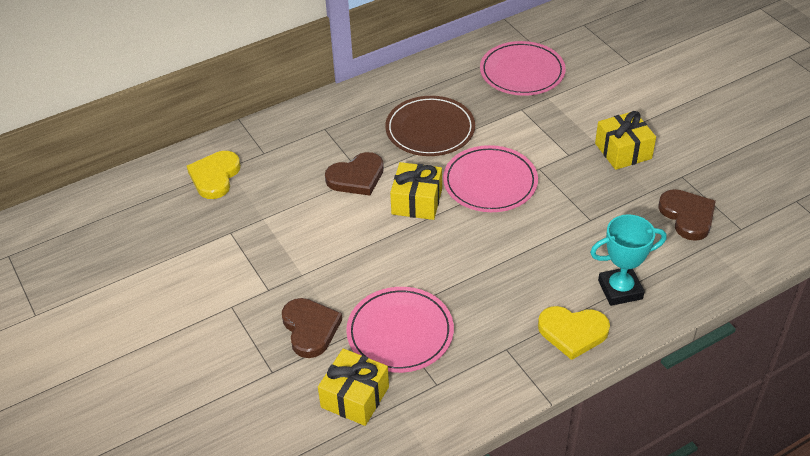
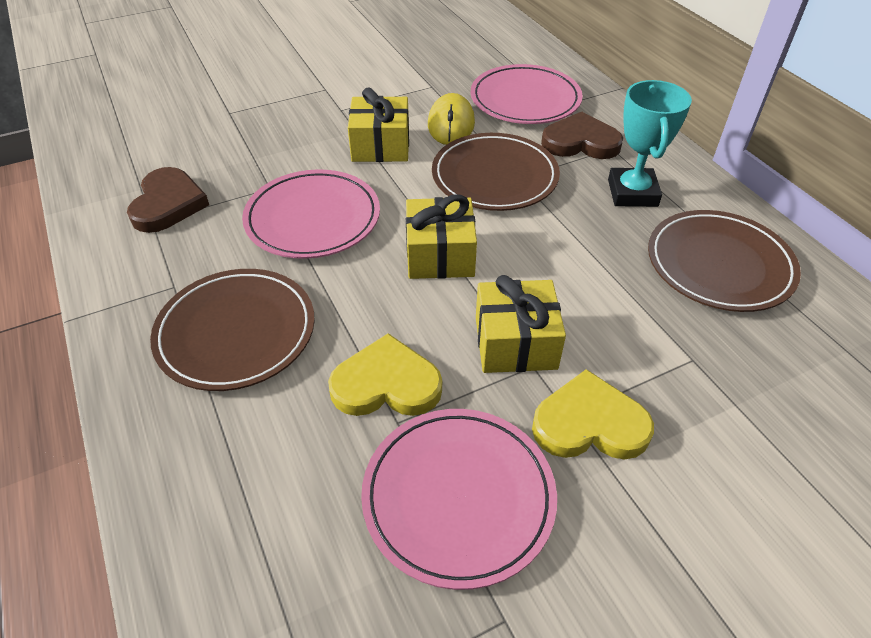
brown heart: [282,298,342,358] [325,152,384,196] [658,189,716,241] = 3 -> [127,167,209,233] [541,112,623,159] = 2
brown plate: [385,96,475,156] = 1 -> [150,269,315,391] [432,133,560,211] [648,210,801,312] = 3
yellow mouse: none = 0 -> [428,93,475,145] = 1

